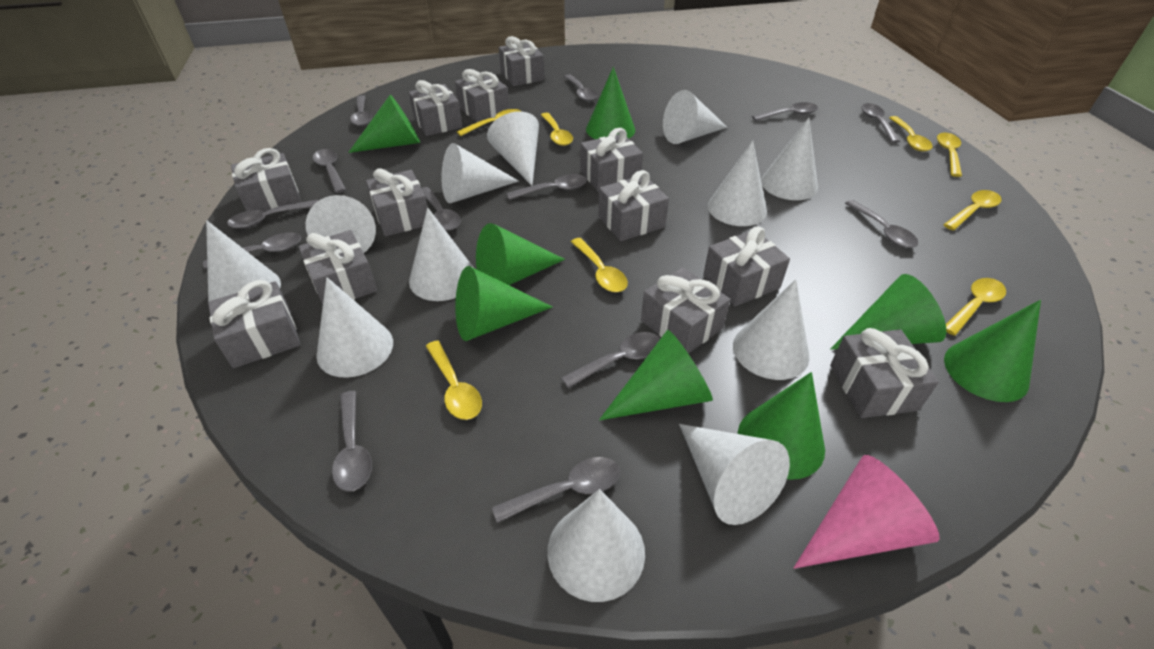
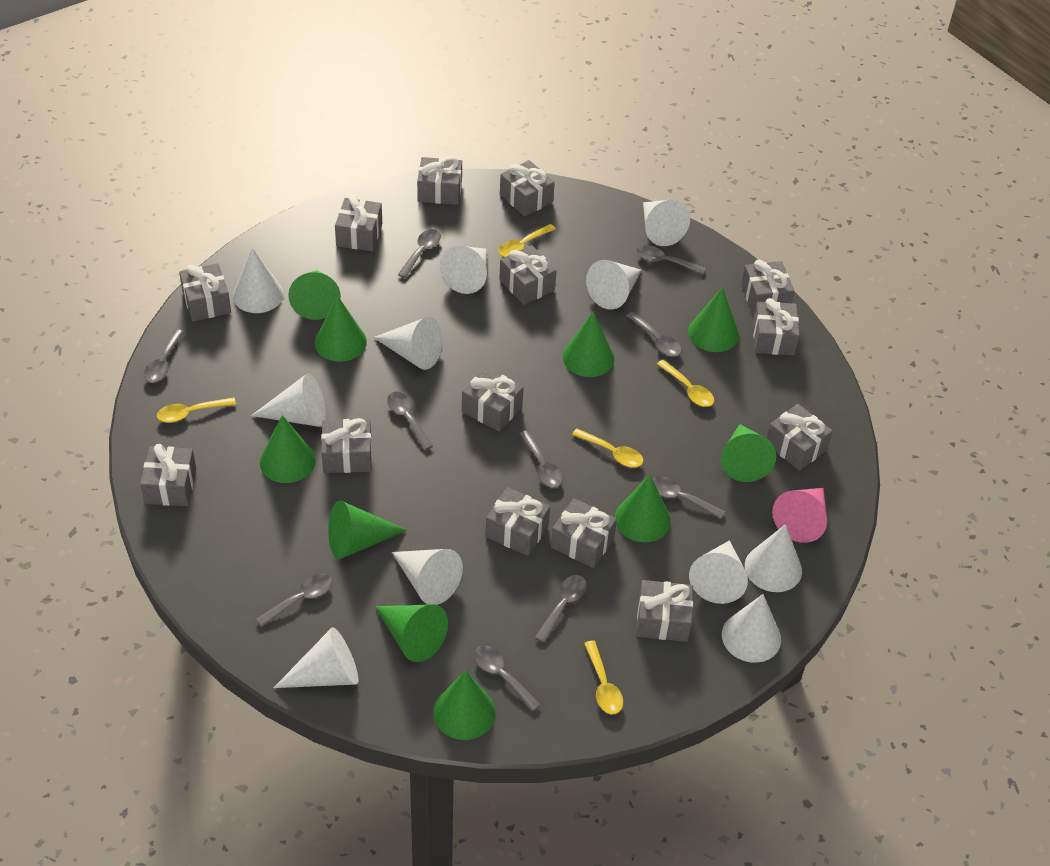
green cone: [348,95,420,153] [455,266,552,341] [476,223,565,285] [586,67,635,139] [599,330,713,420] [738,372,825,480] [830,274,946,350] [944,300,1041,402] = 8 -> [260,415,316,483] [288,270,341,320] [314,295,367,362] [328,501,407,559] [375,604,448,662] [433,670,496,740] [562,311,614,377] [615,475,671,542] [688,287,739,352] [721,424,777,482] = 10
grey gift: [208,280,300,368] [231,148,301,212] [299,230,377,305] [366,168,428,236] [409,80,463,136] [455,69,509,122] [499,36,545,86] [580,128,643,192] [598,170,669,241] [641,267,730,354] [703,227,790,306] [830,328,939,418] = 12 -> [140,444,196,506] [179,263,231,322] [321,418,372,473] [335,195,382,251] [417,156,462,205] [462,367,524,432] [486,487,550,556] [499,245,557,305] [500,160,555,216] [551,498,617,568] [637,580,693,642] [741,260,794,315] [753,298,800,355] [767,404,833,471] = 14
grey spoon: [203,232,301,269] [227,200,318,229] [313,149,346,193] [332,391,372,492] [350,95,372,126] [421,187,461,230] [492,457,620,523] [507,174,587,200] [561,332,660,388] [564,75,597,101] [752,102,818,121] [845,200,918,248] [861,103,900,143] = 13 -> [144,329,184,383] [256,574,332,627] [387,392,433,450] [398,229,441,278] [474,646,541,712] [520,430,563,488] [535,575,587,643] [626,312,682,356] [636,245,705,274] [652,476,725,519] = 10
white cone: [206,220,281,302] [306,195,376,253] [316,277,393,377] [409,208,474,301] [441,143,519,203] [487,111,539,186] [547,489,645,602] [663,90,727,144] [679,424,790,525] [708,141,767,226] [733,279,809,380] [761,118,818,200] = 12 -> [232,247,284,313] [251,373,326,427] [274,627,358,688] [373,317,442,370] [392,549,463,605] [440,246,487,294] [586,260,641,310] [643,200,690,246] [689,540,748,604] [722,594,781,663] [745,524,802,592] = 11
yellow spoon: [426,340,482,420] [457,109,522,136] [541,113,573,146] [571,238,628,292] [889,116,933,151] [937,133,962,177] [943,190,1002,230] [946,278,1006,336] = 8 -> [157,397,236,423] [498,224,556,257] [572,428,644,467] [584,641,623,714] [657,360,714,407] = 5

